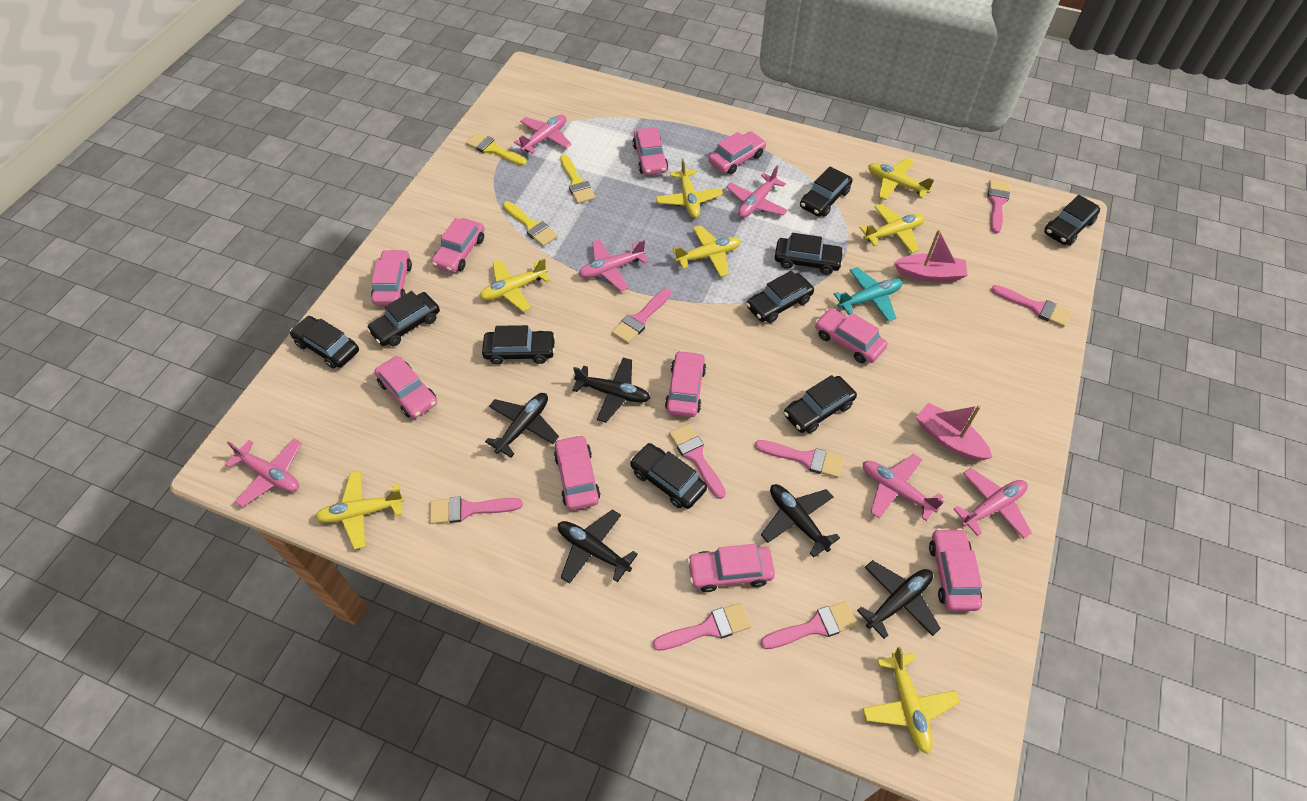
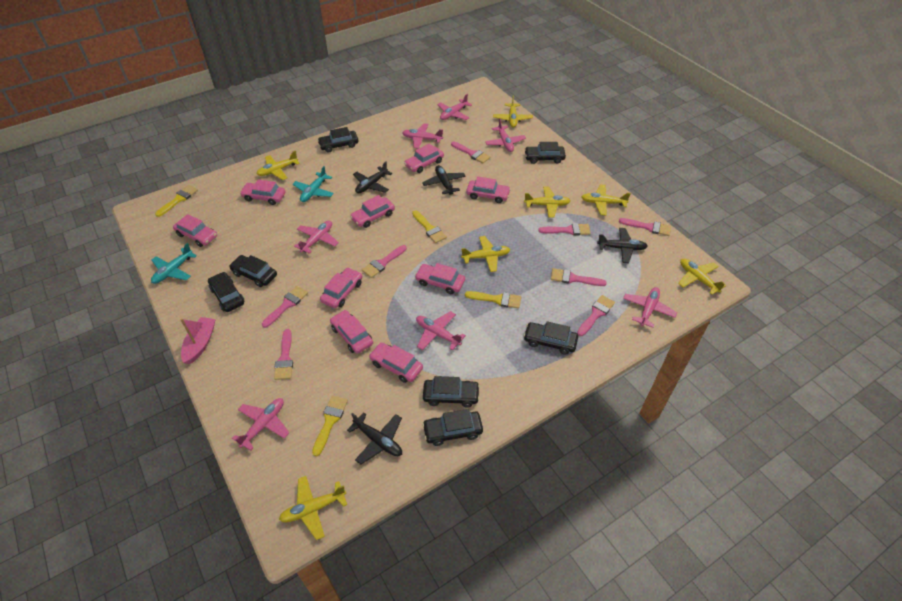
black car: [290,316,359,369] [367,291,440,346] [482,325,556,365] [630,443,707,509] [746,271,814,323] [775,233,844,275] [784,375,857,433] [800,167,853,217] [1044,195,1100,245] = 9 -> [208,272,245,312] [229,255,277,287] [317,127,359,153] [422,409,483,446] [423,376,480,408] [524,142,566,164] [524,321,578,355] = 7
black plane: [485,393,559,458] [558,509,638,584] [572,358,650,423] [761,484,840,557] [857,560,941,639] = 5 -> [347,412,402,465] [353,162,392,193] [422,165,466,195] [597,228,648,263] = 4
pink boat: [894,229,968,282] [916,402,993,461] = 2 -> [180,317,216,364] = 1
pink car: [371,249,412,305] [374,356,437,418] [431,218,484,273] [554,435,600,510] [632,127,668,175] [665,350,706,417] [687,544,775,592] [708,131,766,174] [815,308,888,363] [929,528,982,611] = 10 -> [173,214,217,247] [240,179,285,205] [320,267,362,308] [330,310,373,354] [350,195,395,228] [369,342,423,383] [404,144,444,173] [415,263,465,294] [466,177,511,203] = 9
pink plane: [225,438,302,507] [514,115,572,154] [579,240,648,291] [726,166,788,218] [863,454,944,521] [953,468,1032,539] = 6 -> [232,398,290,451] [294,221,339,254] [402,123,443,149] [416,311,466,350] [437,94,472,120] [485,119,526,152] [623,287,677,328] = 7
turquoise plane: [834,267,902,322] = 1 -> [151,243,197,284] [292,166,334,202] = 2
yellow brush: [466,132,527,166] [503,201,558,246] [560,155,595,204] = 3 -> [155,185,198,217] [312,396,348,456] [412,210,447,243] [465,291,521,309] = 4

